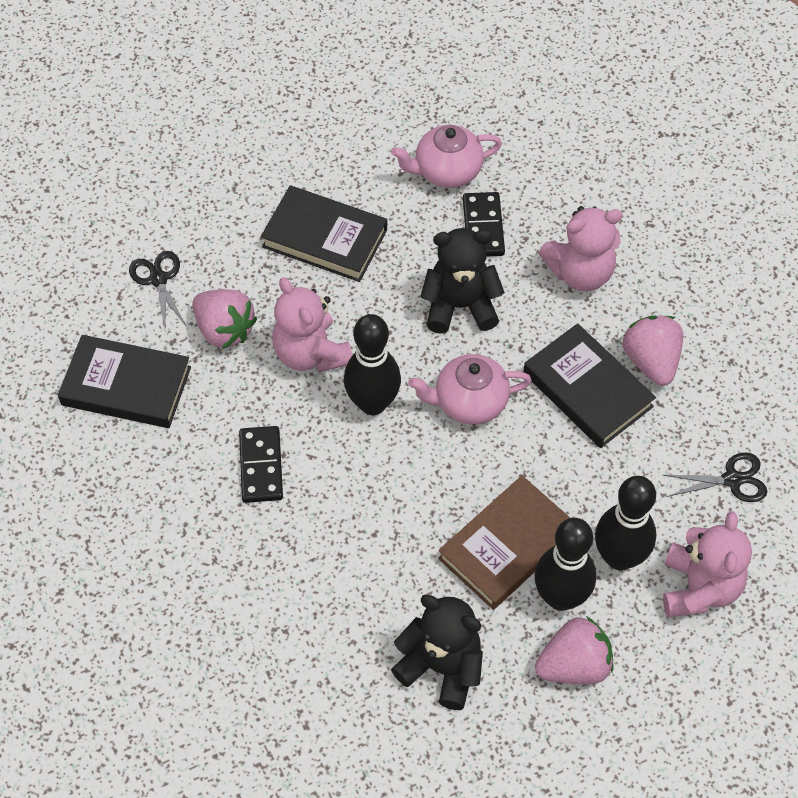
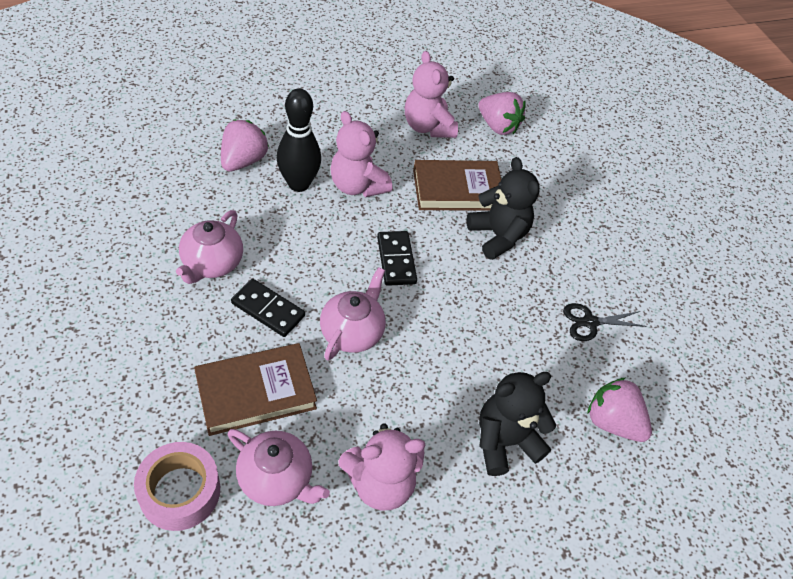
black book: [58,335,191,428] [261,185,387,282] [523,323,656,448] = 3 -> none = 0
black bowling pin: [344,314,401,415] [535,518,596,611] [595,476,656,570] = 3 -> [277,88,321,192] = 1
black scissors: [129,251,187,329] [663,453,767,502] = 2 -> [563,303,647,341] = 1
brown book: [438,476,570,610] = 1 -> [194,343,317,436] [413,160,501,211] = 2
pink tape: none = 0 -> [134,442,220,531] = 1
pink teapot: [391,125,502,188] [408,354,532,424] = 2 -> [176,210,243,284] [227,429,330,506] [320,267,386,361] = 3

